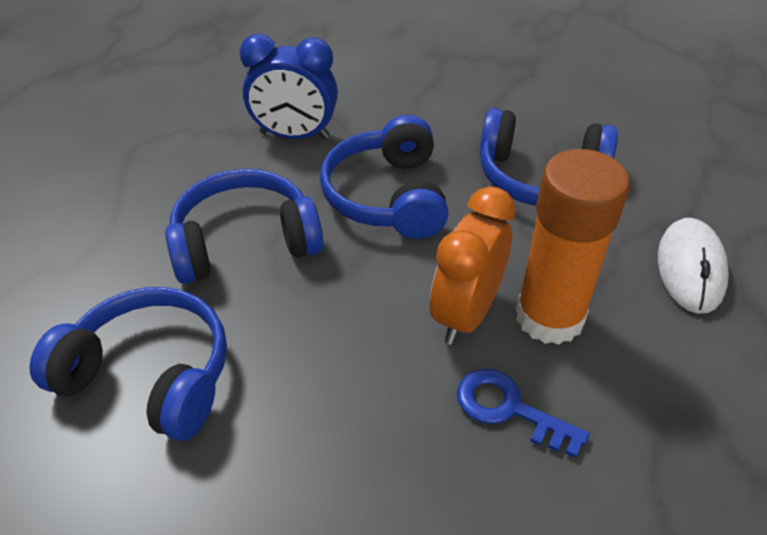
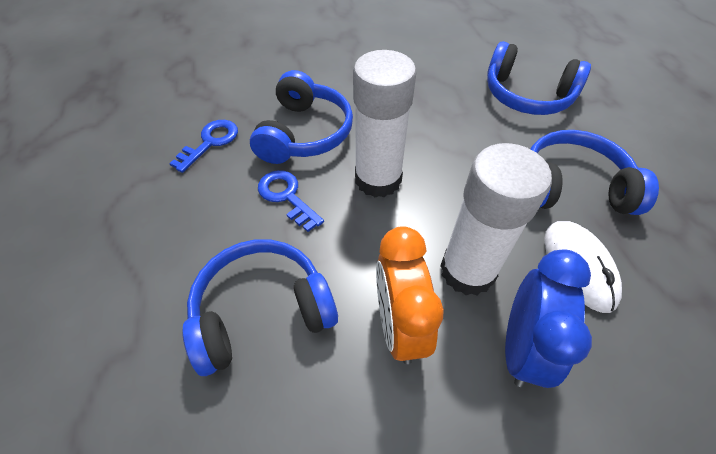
blue key: [457,369,590,458] = 1 -> [169,120,238,173] [258,170,324,232] = 2
orange glue stick: [516,149,630,345] = 1 -> none = 0
white glue stick: none = 0 -> [353,50,417,197] [440,143,552,295] = 2

